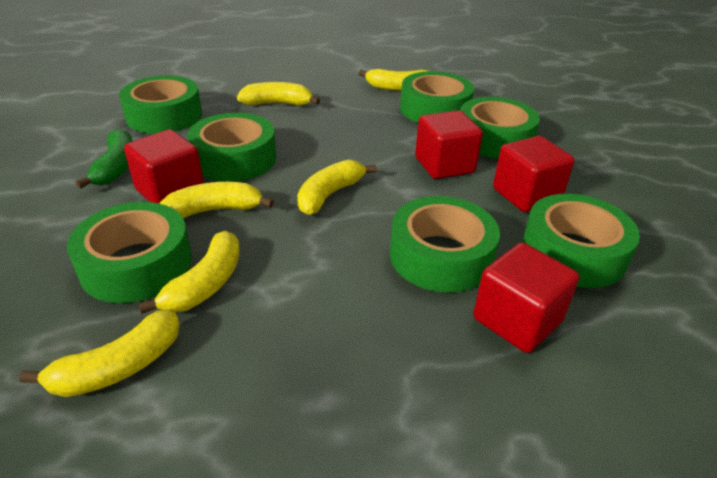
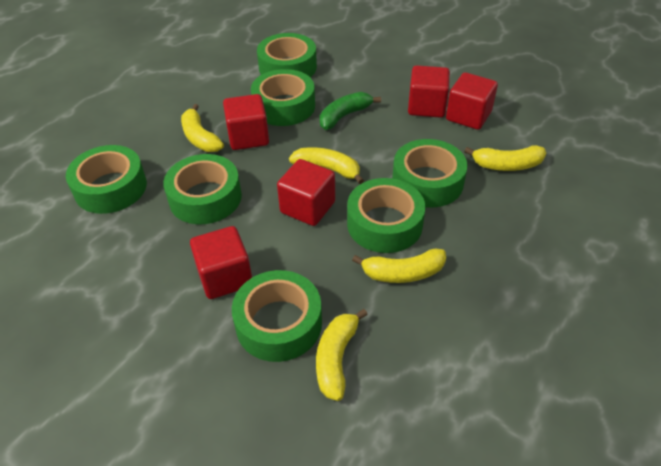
red cube: [124,129,204,204] [415,110,483,179] [473,242,579,353] [493,136,575,212] = 4 -> [190,226,252,299] [223,94,269,150] [277,159,335,226] [408,65,450,118] [446,72,498,130] = 5
yellow banana: [19,309,180,397] [138,231,240,314] [160,182,274,218] [237,82,320,105] [297,159,377,215] [359,69,428,91] = 6 -> [181,104,224,152] [289,147,364,184] [316,309,368,401] [352,249,446,283] [464,145,546,171] = 5

